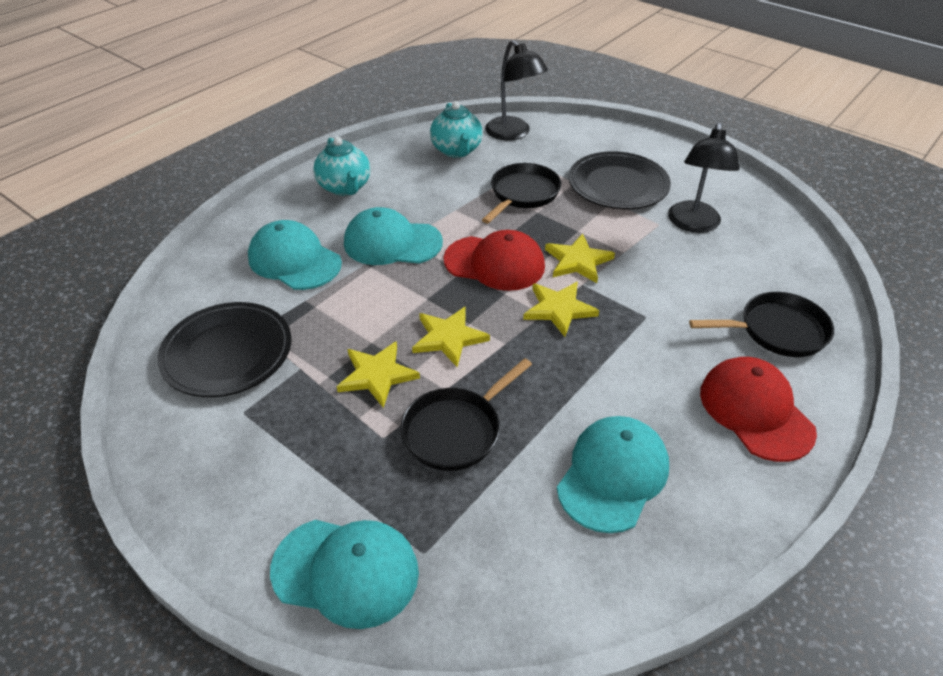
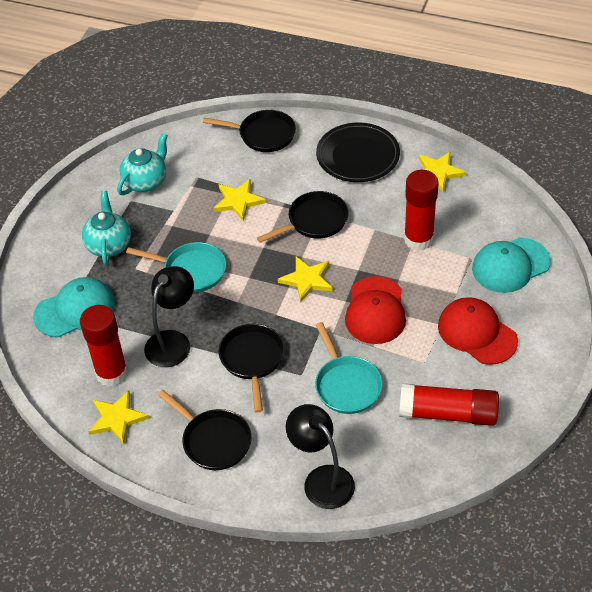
black pan: [400,358,532,471] [482,163,561,224] [689,292,834,357] = 3 -> [158,390,252,470] [203,110,296,152] [219,324,284,413] [257,191,349,243] = 4
black plate: [157,302,291,397] [568,151,671,209] = 2 -> [316,123,400,182] = 1
red glue stick: none = 0 -> [80,305,128,387] [399,383,499,426] [404,170,439,251] = 3
turquoise cap: [248,220,342,290] [270,520,419,629] [344,207,443,265] [557,416,669,533] = 4 -> [33,277,115,338] [472,238,551,293] = 2
turquoise pan: none = 0 -> [126,242,226,292] [315,322,383,414] = 2

